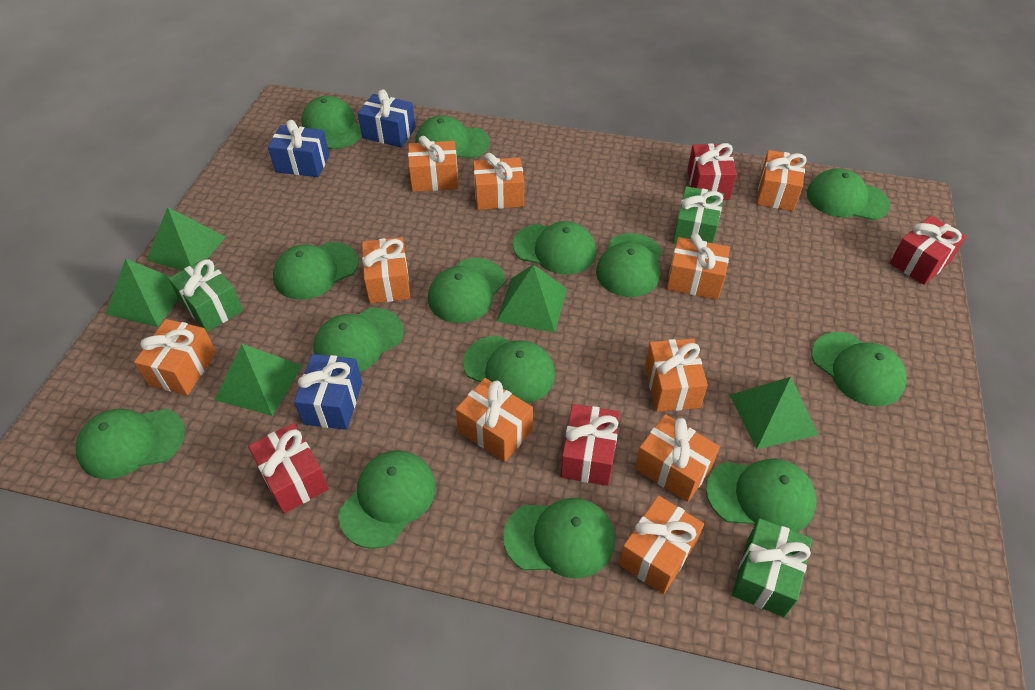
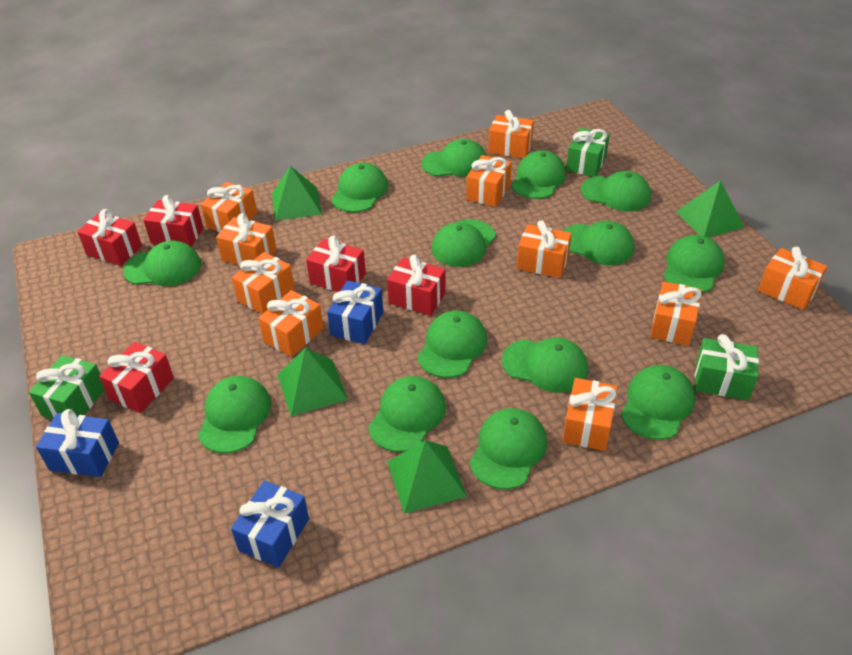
green pyramid: [106,258,178,327] [147,207,226,271] [214,344,303,416] [497,264,567,333] [730,377,819,449] = 5 -> [272,166,322,221] [277,348,348,416] [387,440,467,514] [676,180,744,238] = 4
red gift: [248,423,329,514] [561,404,620,486] [687,143,737,200] [890,216,966,285] = 4 -> [77,209,142,266] [99,342,174,413] [143,195,203,247] [306,236,366,292] [387,255,446,316] = 5

